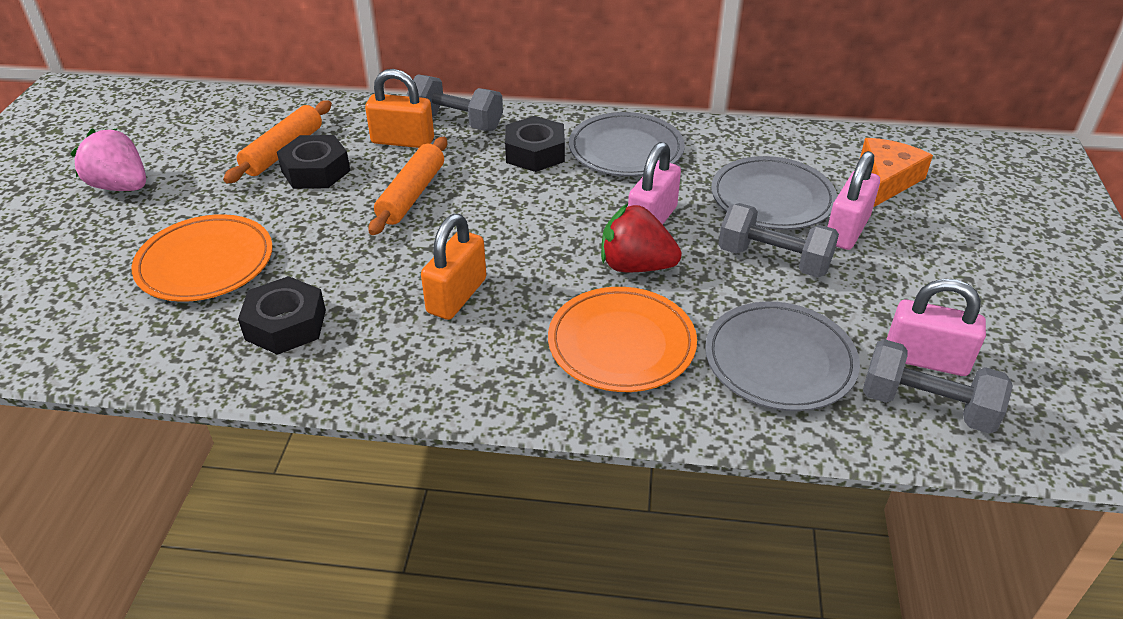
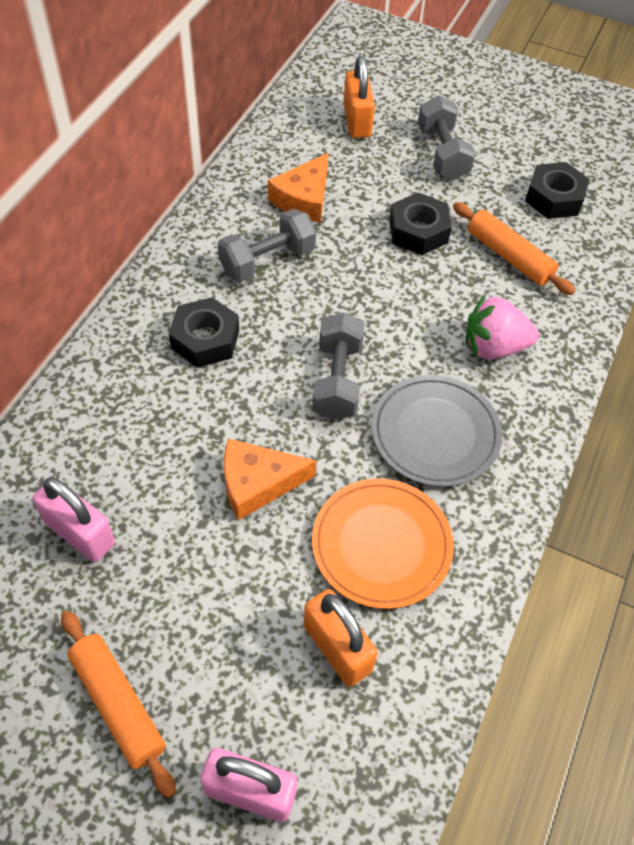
grey plate: [569,112,685,176] [705,302,860,411] [711,156,837,230] = 3 -> [372,375,502,487] = 1
orange cheese: [860,138,933,207] = 1 -> [224,439,317,520] [268,153,328,223] = 2
orange plate: [132,214,273,302] [548,287,697,392] = 2 -> [312,479,454,609] = 1
pink padlock: [628,142,681,225] [828,151,880,250] [886,279,986,376] = 3 -> [33,477,115,562] [200,748,297,822] = 2
red strawberry: [601,204,682,272] = 1 -> none = 0

